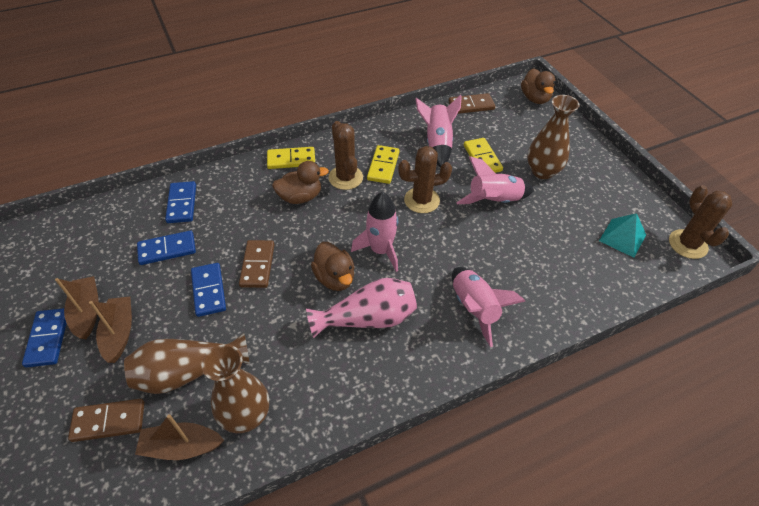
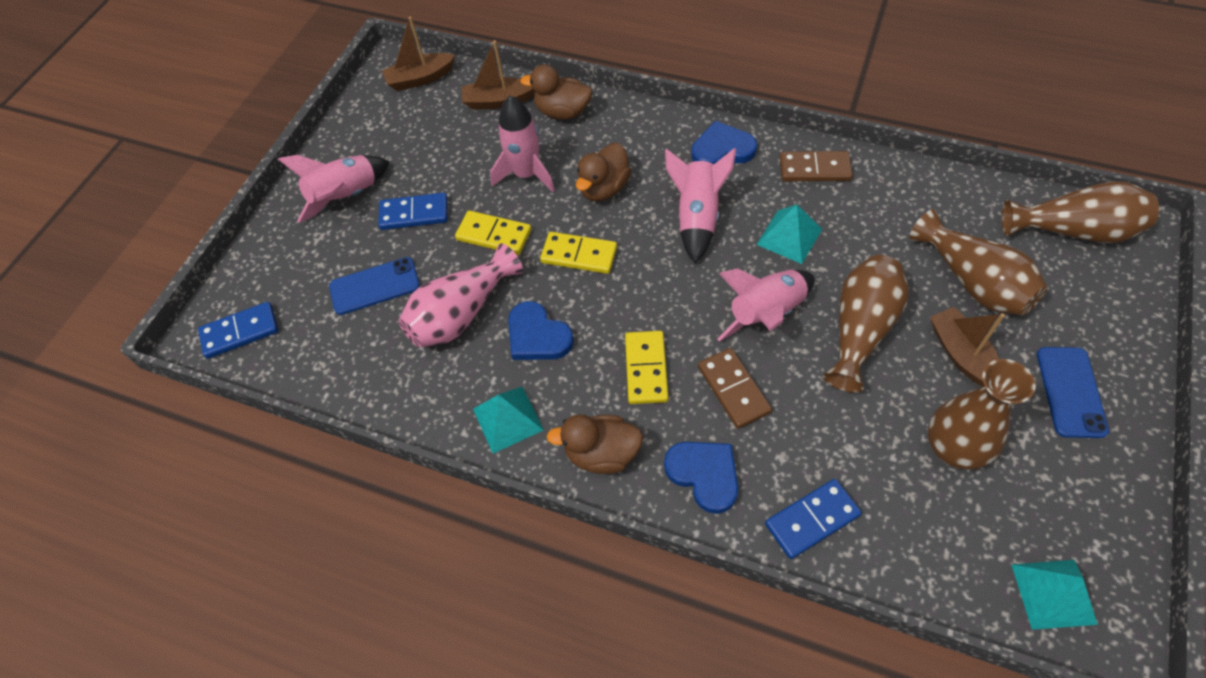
blue domino: [22,308,67,368] [137,231,196,265] [165,181,196,223] [191,263,226,317] = 4 -> [198,302,278,359] [378,193,448,230] [765,479,862,559] = 3
blue heart: none = 0 -> [508,301,574,360] [664,442,738,514] [692,121,757,164] = 3
blue phone: none = 0 -> [329,257,420,315] [1037,347,1109,438] = 2
brown cactus: [329,121,363,190] [398,146,452,213] [669,185,732,259] = 3 -> none = 0
brown domino: [68,399,144,442] [239,240,275,288] [449,93,495,114] = 3 -> [698,348,772,429] [780,151,853,182] = 2
brown vase: [124,333,250,394] [202,344,269,433] [527,95,579,179] = 3 -> [823,255,909,393] [909,209,1048,316] [928,359,1036,470] [1002,181,1159,243] = 4
turquoise pyramid: [599,213,646,258] = 1 -> [473,387,544,454] [756,204,822,264] [1011,560,1097,630] = 3

